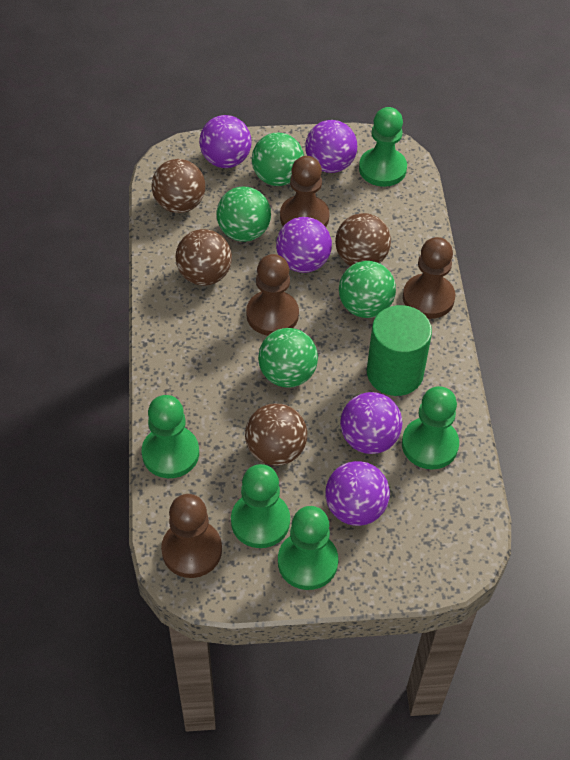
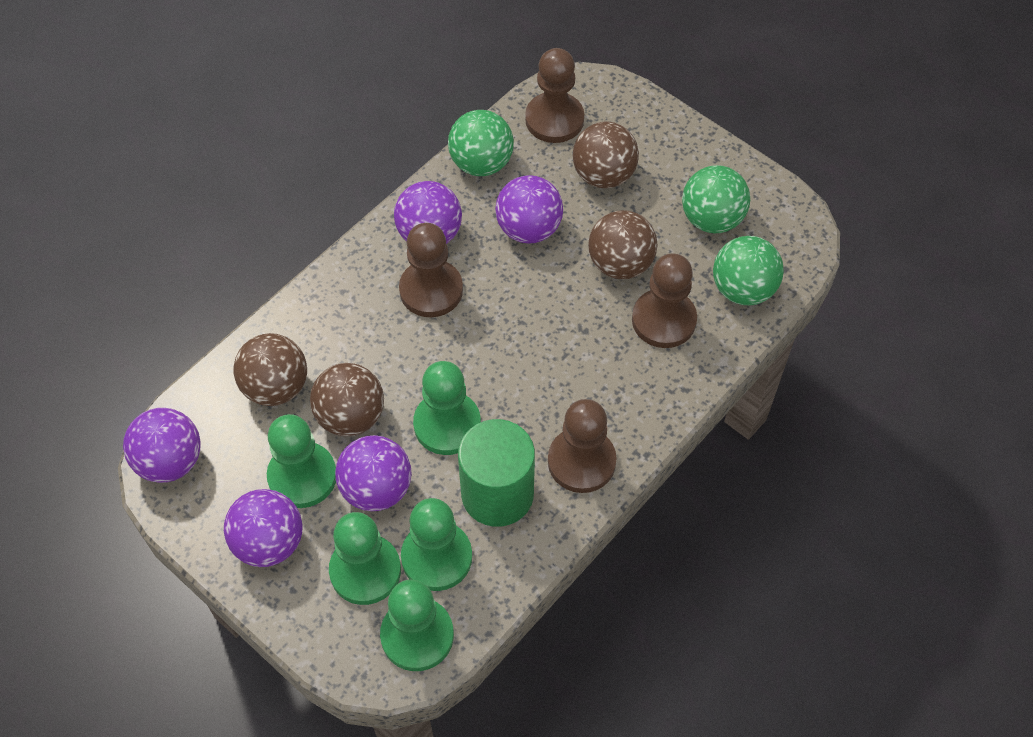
green ball: [217,187,271,242] [252,132,304,186] [258,328,318,388] [339,261,396,318] = 4 -> [448,110,514,176] [682,165,750,233] [713,236,784,305] = 3

